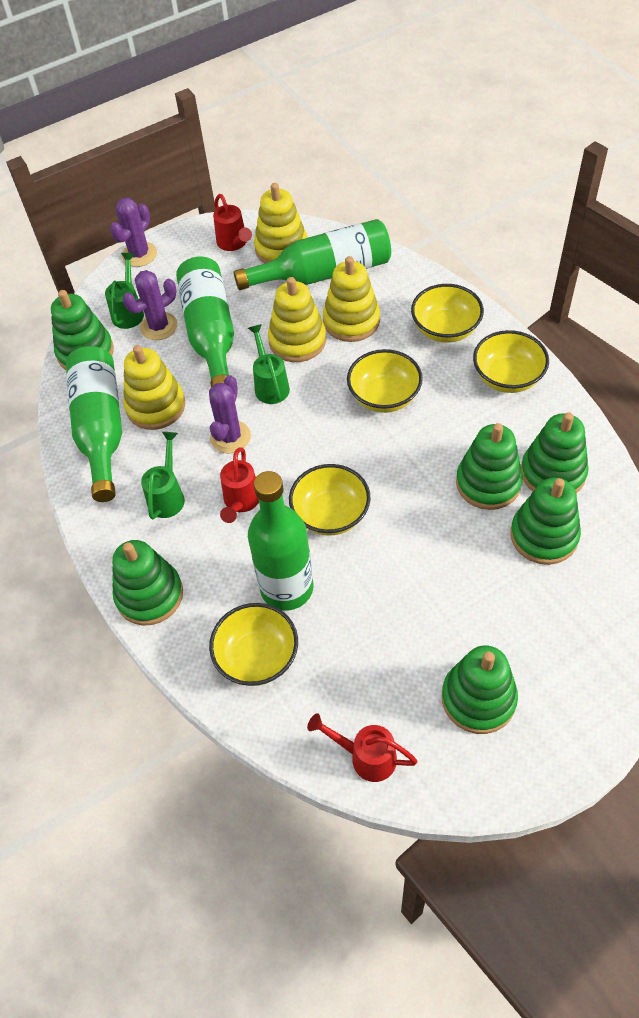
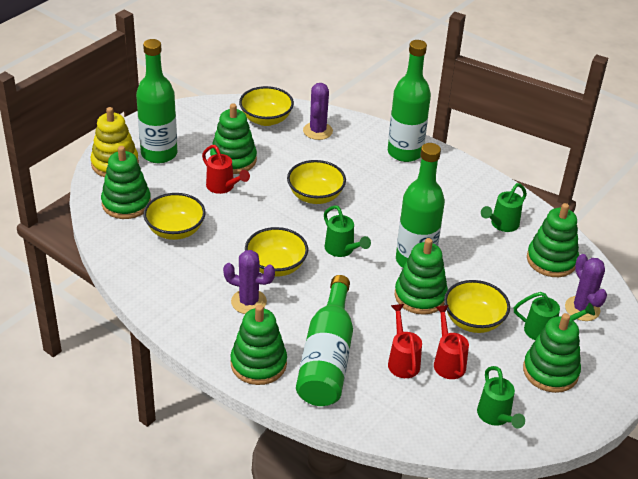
green watering can: [105,253,144,329] [141,432,185,519] [248,324,290,404] = 3 -> [324,205,371,257] [477,366,525,429] [481,183,527,232] [514,292,595,341] = 4
yellow stacking toy: [123,345,185,430] [254,183,308,264] [268,277,326,362] [323,256,380,342] = 4 -> [90,107,139,177] = 1

